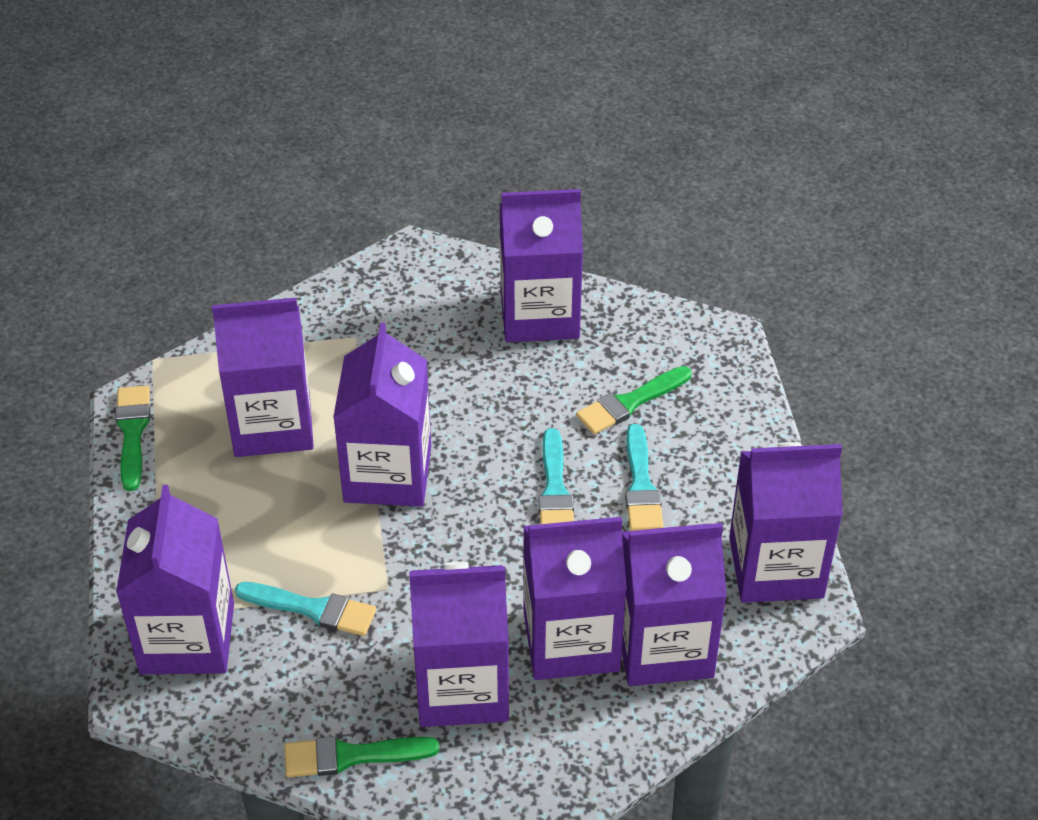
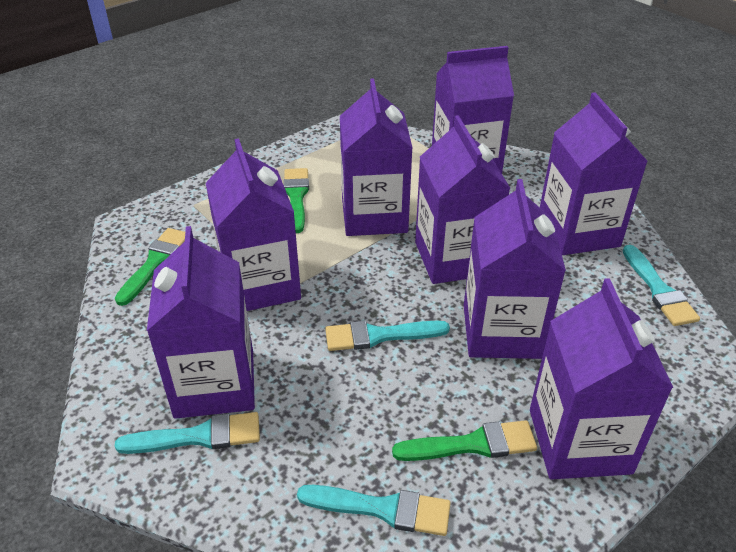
turquoise brush: [235,582,376,636] [538,428,574,524] [625,424,663,531] = 3 -> [115,412,260,454] [297,485,451,536] [325,321,450,351] [623,245,700,326] = 4

